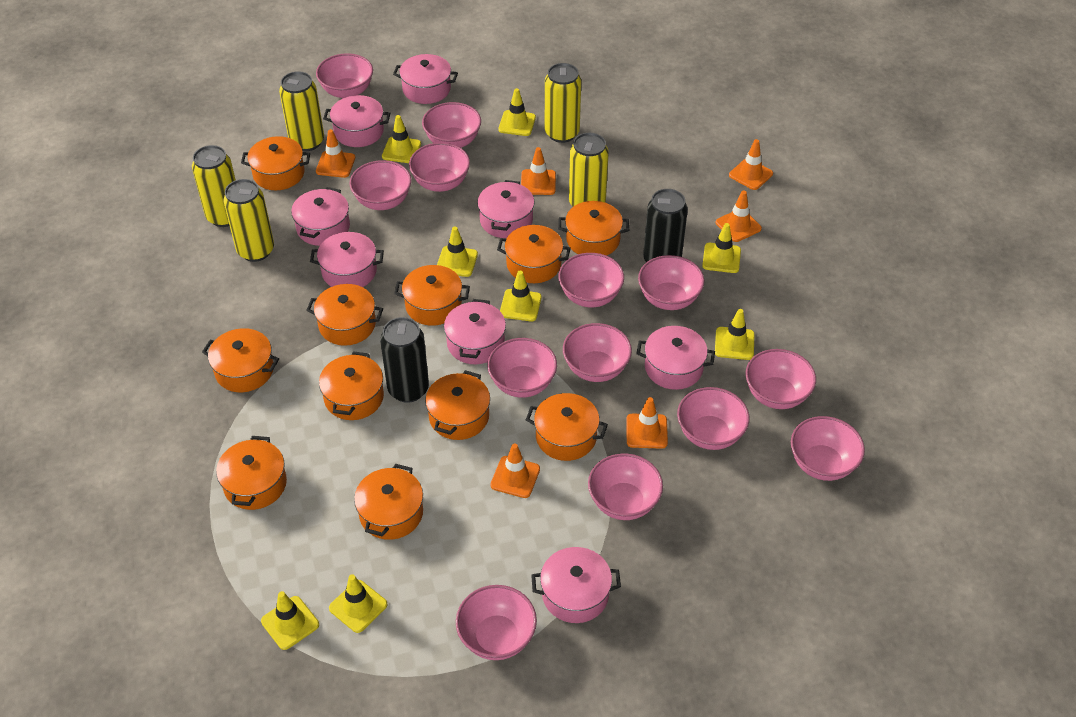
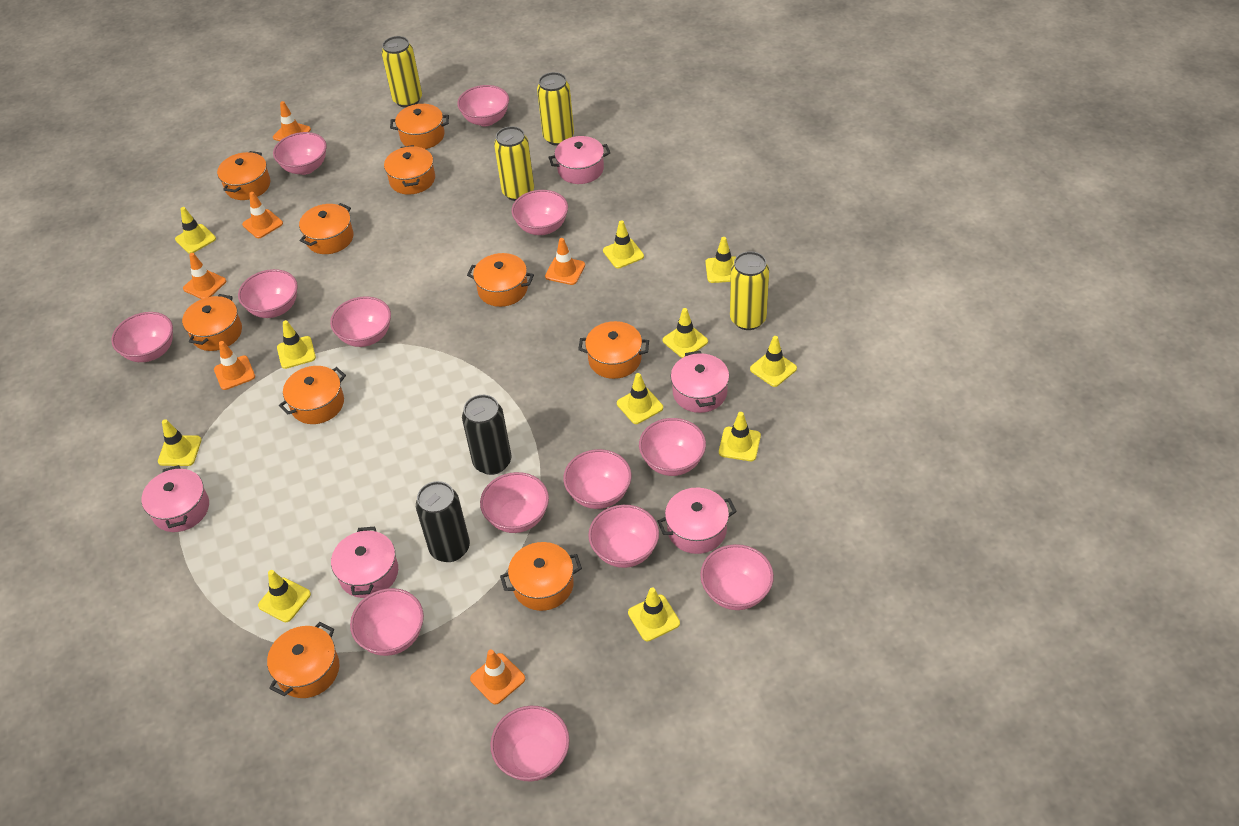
orange pot: [202,328,279,392] [216,436,287,510] [241,136,310,190] [306,284,383,346] [319,351,384,420] [354,464,423,540] [394,265,470,326] [425,370,490,440] [497,225,571,283] [526,393,608,461] [558,201,629,256] = 11 -> [182,294,242,351] [217,151,270,200] [267,622,339,698] [279,366,346,424] [299,203,354,254] [384,145,435,195] [390,104,449,149] [467,253,534,307] [500,542,582,611] [578,321,649,379] = 10
pink pot: [291,187,350,246] [310,232,384,287] [323,95,390,147] [393,54,458,104] [444,299,506,364] [477,180,534,238] [531,547,621,623] [636,326,715,390] = 8 -> [141,465,209,532] [331,527,398,598] [548,136,610,184] [657,488,737,554] [671,351,729,413] = 5
yellow can: [192,145,236,227] [223,179,274,262] [279,71,324,151] [545,63,581,143] [569,133,609,207] = 5 -> [382,36,422,108] [494,126,534,201] [537,72,574,146] [730,251,769,330] = 4
yellow traffic cone: [261,591,319,650] [329,574,388,633] [382,115,421,163] [437,227,478,277] [498,88,536,136] [500,271,542,321] [702,223,741,273] [715,309,755,360] = 8 -> [158,419,202,466] [175,207,216,254] [258,570,311,622] [277,320,316,369] [603,220,644,268] [617,373,663,424] [628,588,680,641] [663,308,708,358] [705,237,736,283] [719,412,761,461] [750,336,797,387] = 11

